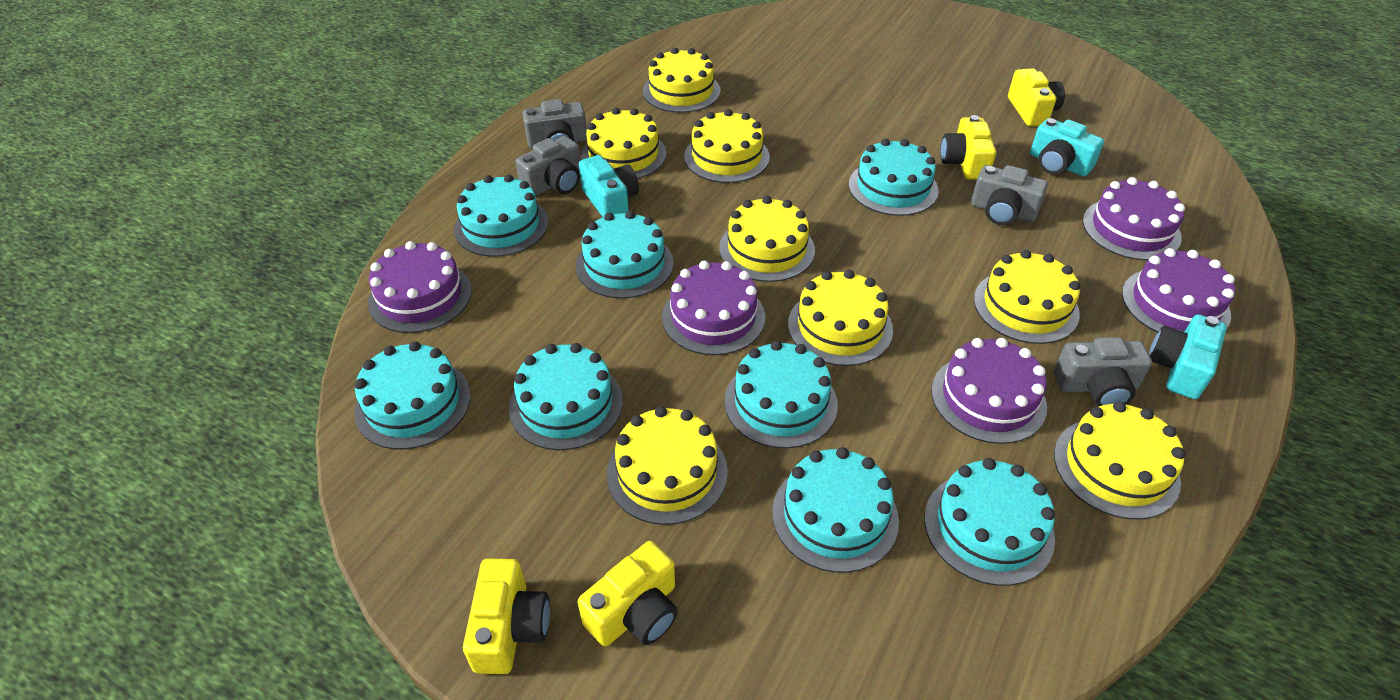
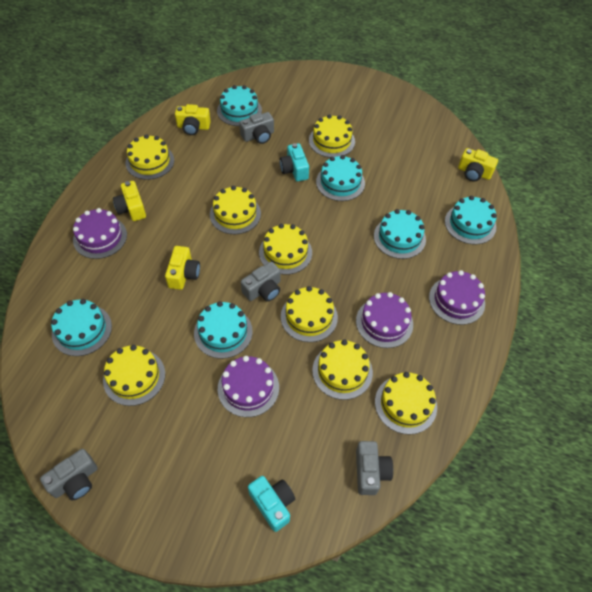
purple cake: [368,241,472,333] [662,261,765,355] [931,338,1047,444] [1083,177,1185,260] [1122,248,1235,333] = 5 -> [73,208,127,259] [218,356,279,417] [356,292,413,348] [429,270,485,325] = 4
turquoise cake: [354,341,471,450] [454,174,548,257] [509,343,623,450] [576,211,673,299] [724,341,838,449] [772,447,899,573] [849,139,939,216] [924,458,1055,586] = 8 -> [51,299,112,356] [194,301,253,359] [217,85,262,126] [316,155,365,201] [374,209,426,259] [445,196,497,245] = 6
turquoise camera: [579,155,639,217] [1030,118,1104,177] [1149,314,1227,399] = 3 -> [248,476,295,532] [279,143,309,182] = 2

